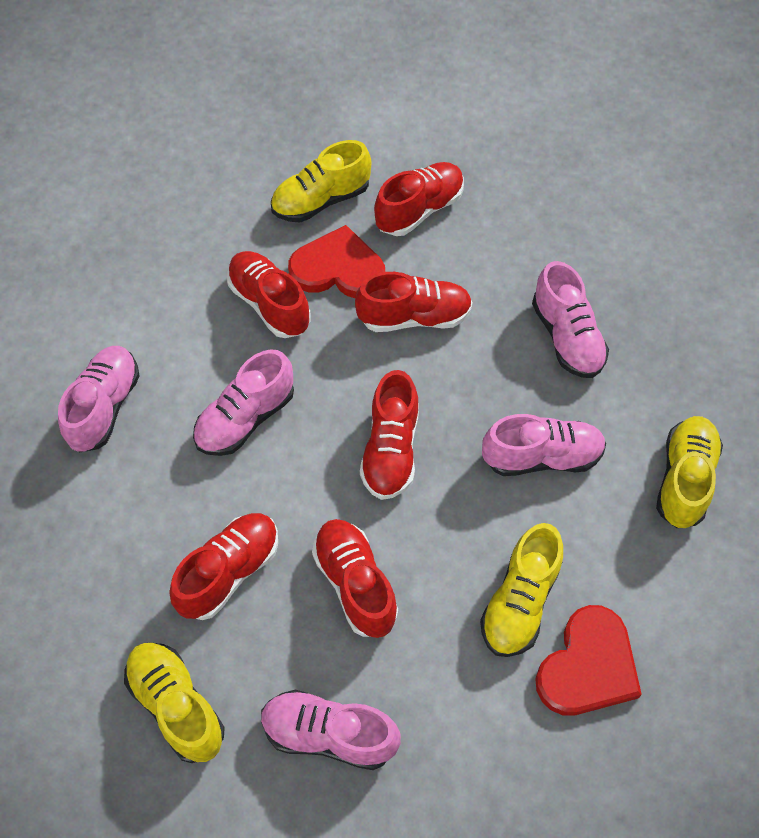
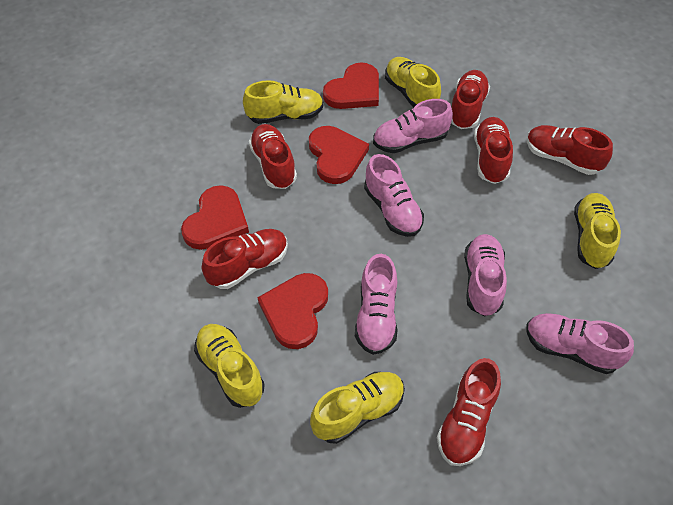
red heart: [288,225,385,298] [535,605,642,716] = 2 -> [181,185,249,250] [257,273,328,349] [309,126,369,184] [323,62,379,109] = 4
yellow shoe: [124,642,225,763] [271,140,372,222] [480,523,563,657] [656,416,723,528] = 4 -> [194,324,264,408] [243,80,324,124] [310,372,405,444] [385,57,441,108] [574,193,621,269] = 5

